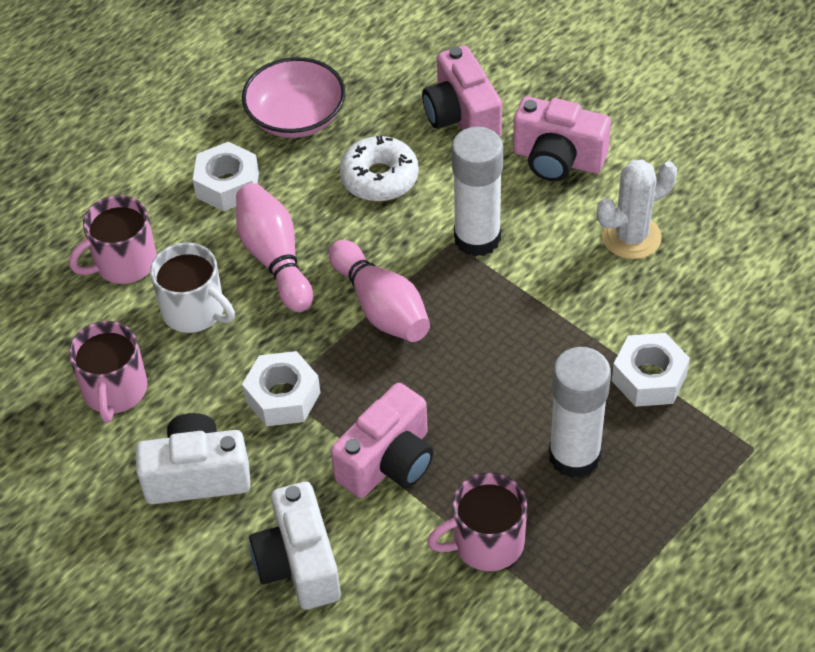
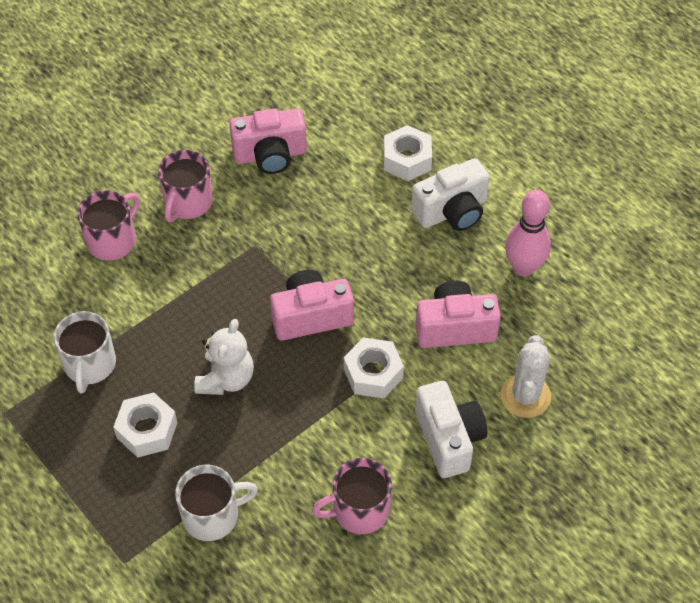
pink bowl: [242,57,346,138] = 1 -> none = 0
pink bowling pin: [236,183,313,312] [329,240,430,342] = 2 -> [505,190,551,276] = 1
white donut: [339,135,419,202] = 1 -> none = 0
white glue stick: [451,127,503,257] [549,347,611,478] = 2 -> none = 0
white mug: [150,243,235,333] = 1 -> [53,311,116,393] [175,465,258,541] = 2
white teddy bear: none = 0 -> [194,319,254,395] = 1

